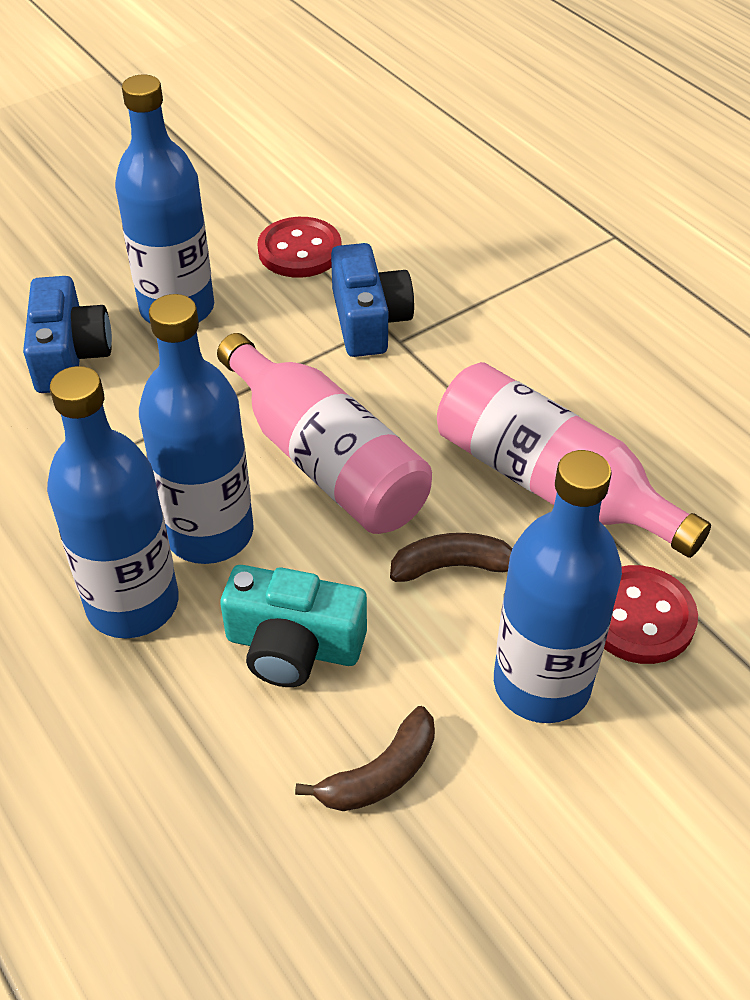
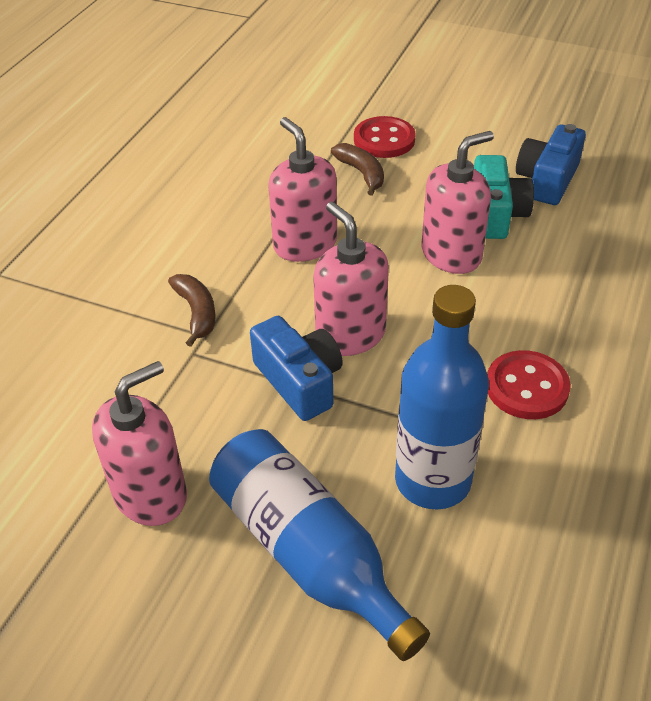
blue bottle: [47,366,179,638] [115,74,214,323] [139,294,254,564] [494,450,622,723] = 4 -> [209,429,430,661] [395,285,489,510] = 2
pink bottle: [217,333,432,534] [437,362,711,558] = 2 -> none = 0
pink soap dispenser: none = 0 -> [92,361,187,526] [268,117,337,262] [313,202,389,356] [422,131,494,274] = 4

